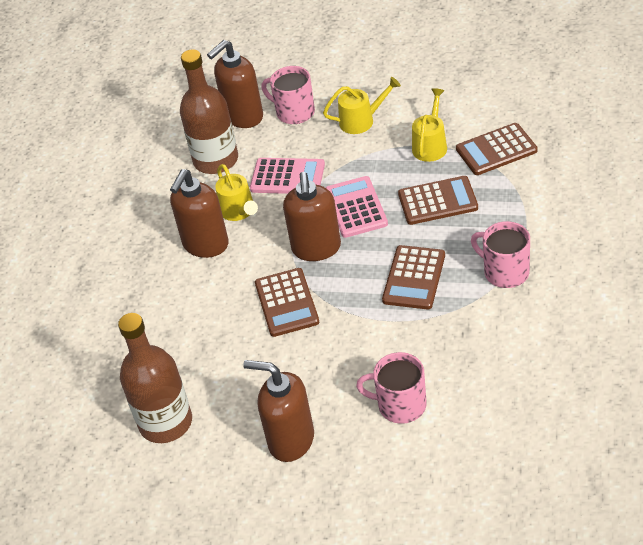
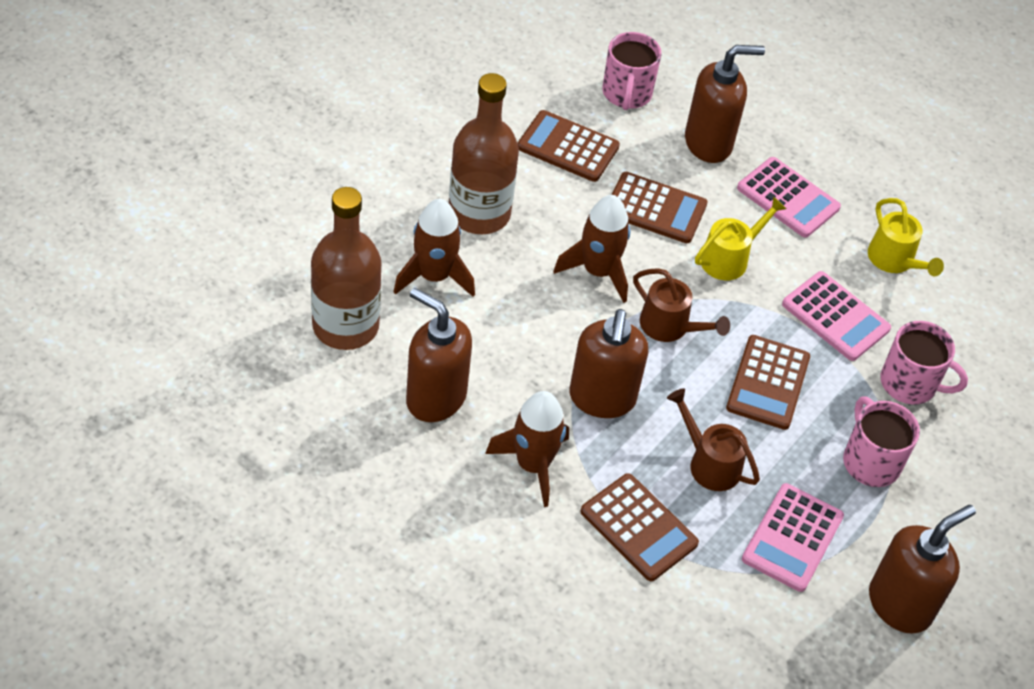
brown rocket: none = 0 -> [393,199,475,297] [485,391,569,507] [553,195,630,303] = 3
brown watering can: none = 0 -> [633,268,730,342] [667,388,760,491] = 2
pink calculator: [250,158,325,194] [325,176,388,238] = 2 -> [737,157,841,238] [742,483,844,592] [782,271,891,361] = 3
yellow watering can: [215,164,258,221] [323,77,401,134] [412,88,447,162] = 3 -> [695,196,787,280] [868,198,944,277] = 2

